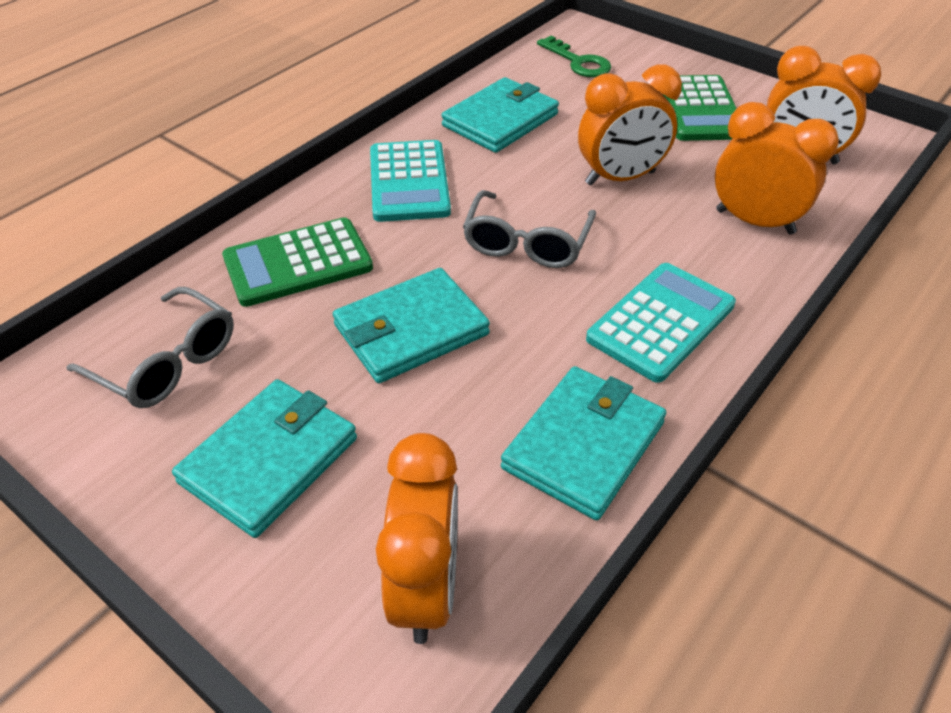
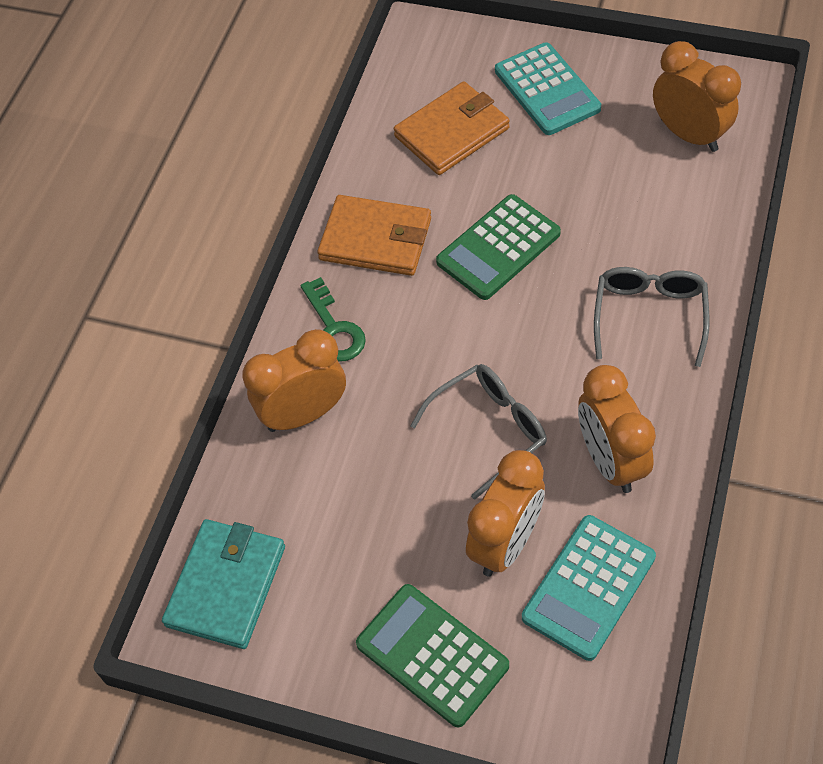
orange wallet: none = 0 -> [317,195,431,276] [394,81,510,175] = 2
turquoise wallet: [172,379,357,538] [333,268,490,383] [441,77,559,153] [501,366,666,520] = 4 -> [162,519,285,649] = 1

